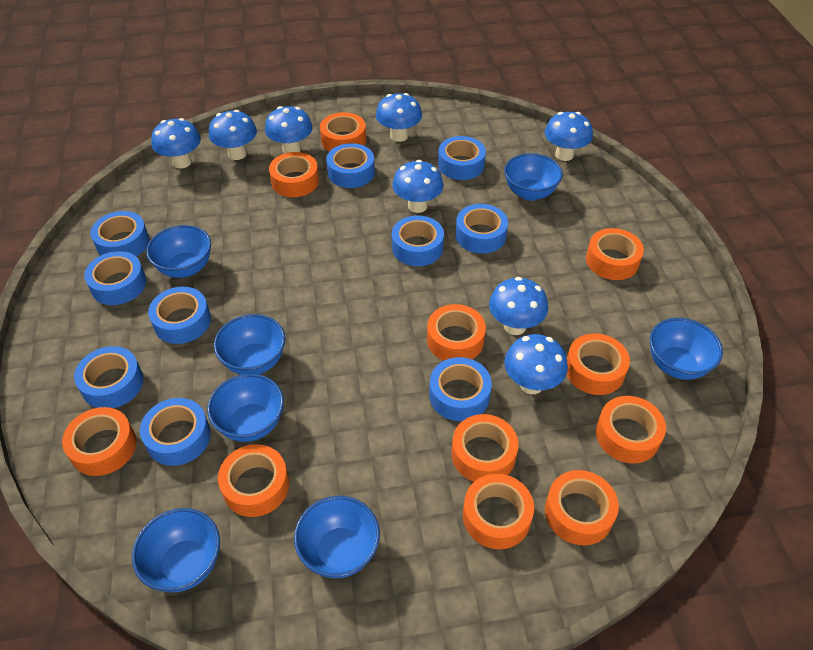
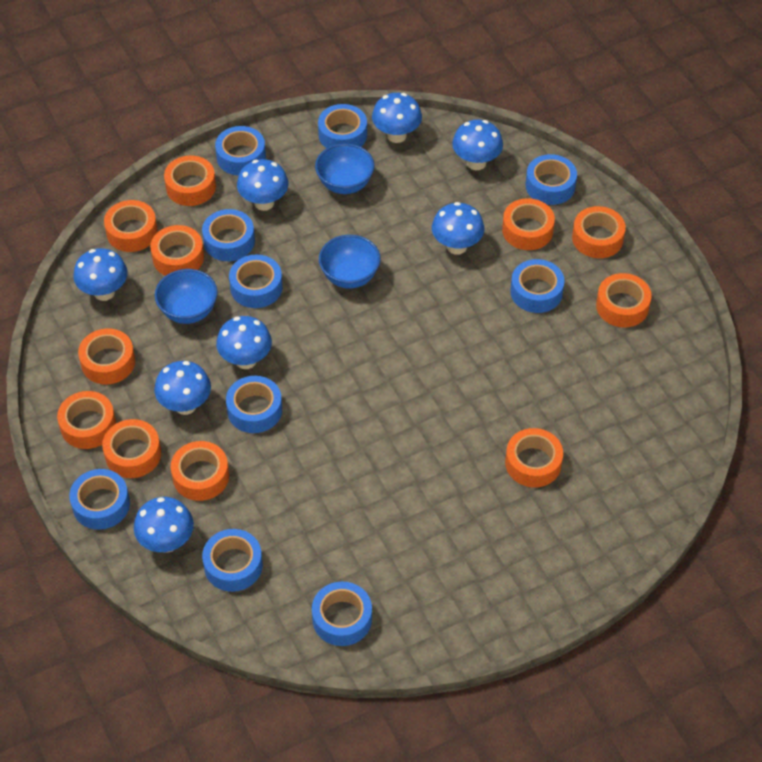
blue bowl: [132,508,220,592] [146,225,211,278] [207,374,284,442] [214,314,285,375] [294,496,380,578] [504,153,563,201] [650,318,723,380] = 7 -> [155,269,218,324] [315,143,374,194] [319,235,380,288] = 3

